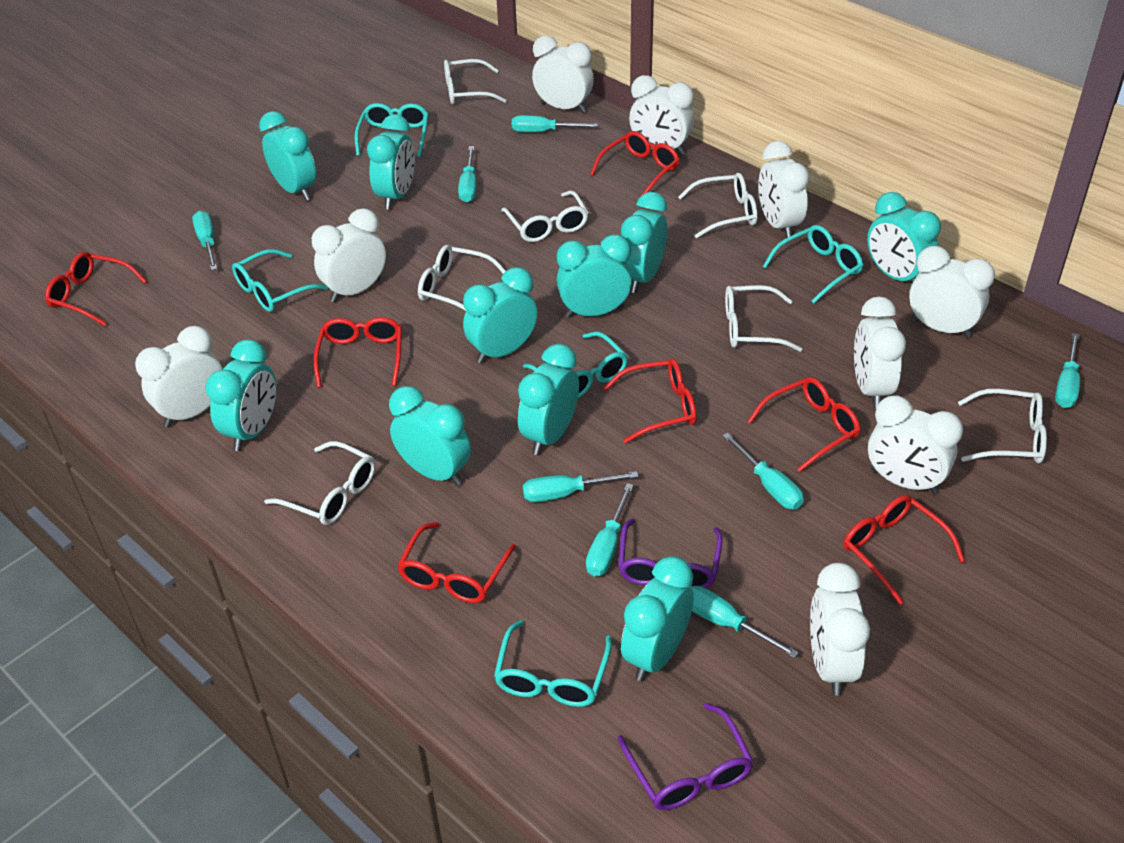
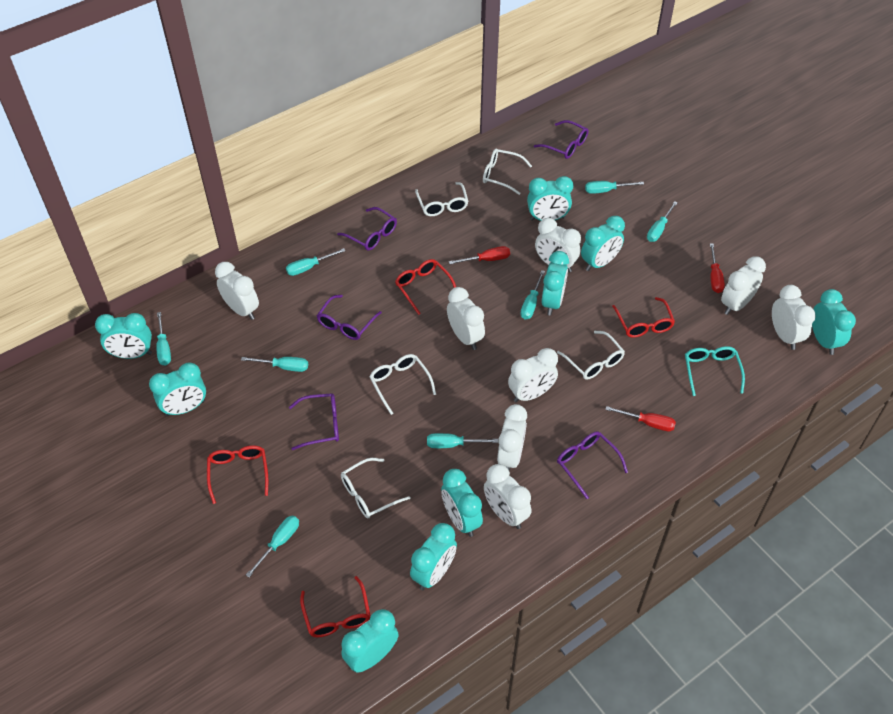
purple glasses: [617,703,754,810] [618,519,723,589] = 2 -> [289,393,339,450] [317,295,382,340] [337,207,397,250] [534,120,588,159] [557,432,628,499] = 5
red glasses: [45,252,147,326] [313,317,402,388] [397,522,516,603] [590,131,680,197] [603,359,697,443] [747,377,861,472] [843,495,965,605] = 7 -> [207,445,268,504] [300,576,371,637] [395,259,456,315] [612,297,675,338] = 4
red screwdriver: none = 0 -> [449,246,510,264] [605,406,676,431] [710,243,725,293] = 3
turquoise clock: [206,339,276,451] [259,111,316,201] [367,114,415,210] [389,386,471,486] [463,267,538,364] [518,344,579,455] [557,234,632,318] [621,192,667,293] [621,556,694,681] [867,192,941,283] = 10 -> [95,313,152,359] [149,362,206,416] [341,609,399,672] [410,523,457,590] [441,469,483,537] [527,176,573,221] [542,251,569,315] [581,216,625,271] [812,289,856,355] = 9
turquoise glasses: [232,249,329,312] [354,103,429,157] [494,620,612,707] [523,331,628,398] [763,225,864,303] = 5 -> [685,346,745,396] = 1
white clock: [135,326,223,427] [312,208,386,302] [532,36,594,113] [629,75,694,155] [758,141,809,238] [810,563,870,696] [854,297,906,409] [868,395,963,494] [909,246,995,338] = 9 -> [215,262,259,320] [447,287,485,350] [484,464,531,529] [497,404,527,471] [508,348,558,402] [535,218,581,273] [721,256,766,315] [772,285,816,350] = 8
white glasses: [264,441,375,525] [418,245,506,311] [444,59,507,104] [501,190,589,242] [678,173,758,238] [725,285,802,352] [958,389,1047,463] = 7 -> [341,458,411,518] [369,354,436,415] [415,182,468,216] [483,149,532,195] [557,331,625,380] = 5

